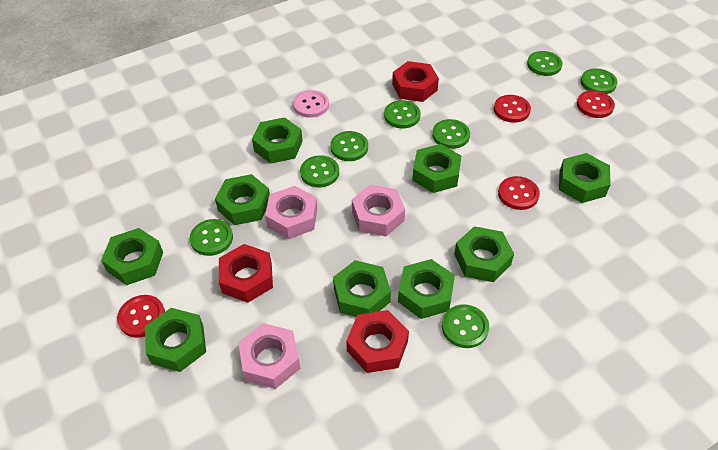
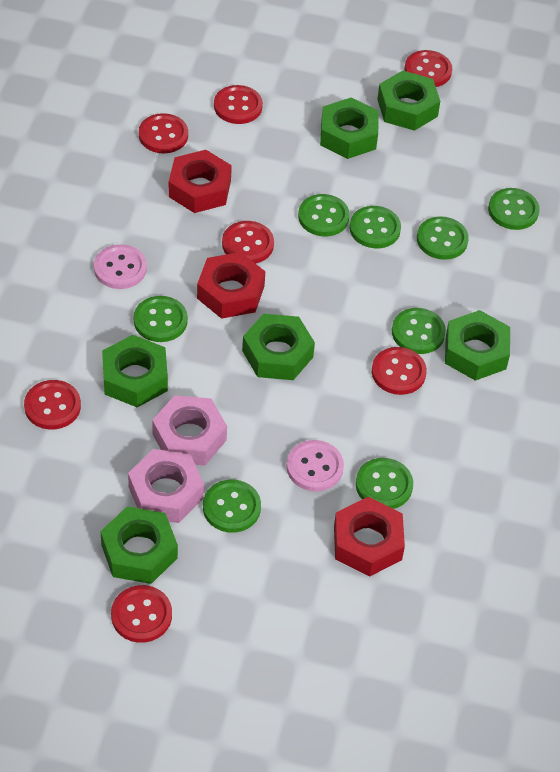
green nut: [101,228,163,285] [145,308,206,372] [215,174,270,225] [252,117,303,164] [333,260,391,317] [398,259,455,319] [412,144,461,193] [454,226,514,282] [559,153,611,203] = 9 -> [100,506,178,584] [102,335,168,407] [242,314,315,380] [320,97,379,159] [377,71,440,131] [445,310,510,381] = 6
pink button: [293,90,329,118] = 1 -> [94,244,147,289] [286,440,344,491] = 2
pink nut: [238,323,300,389] [265,186,317,239] [352,185,405,236] = 3 -> [128,449,204,523] [152,395,227,466] = 2
red button: [117,295,165,338] [494,95,531,123] [498,176,540,210] [577,90,615,118] = 4 -> [24,380,81,429] [111,585,172,643] [139,113,188,153] [214,85,263,124] [222,221,274,264] [372,347,427,395] [404,50,452,87] = 7

